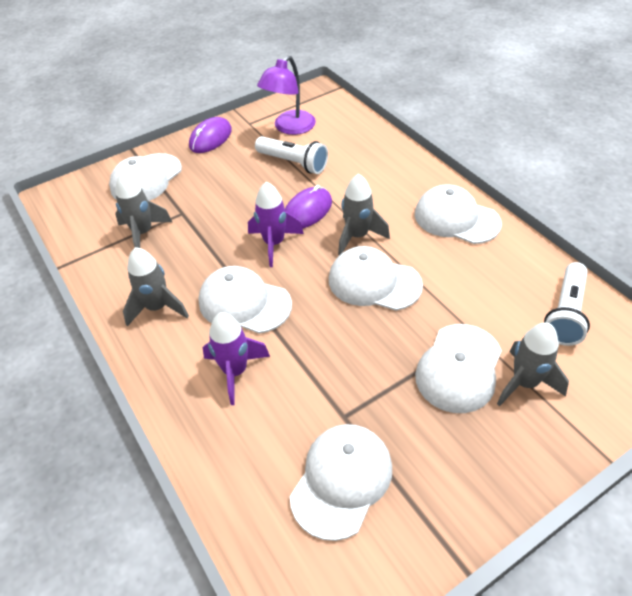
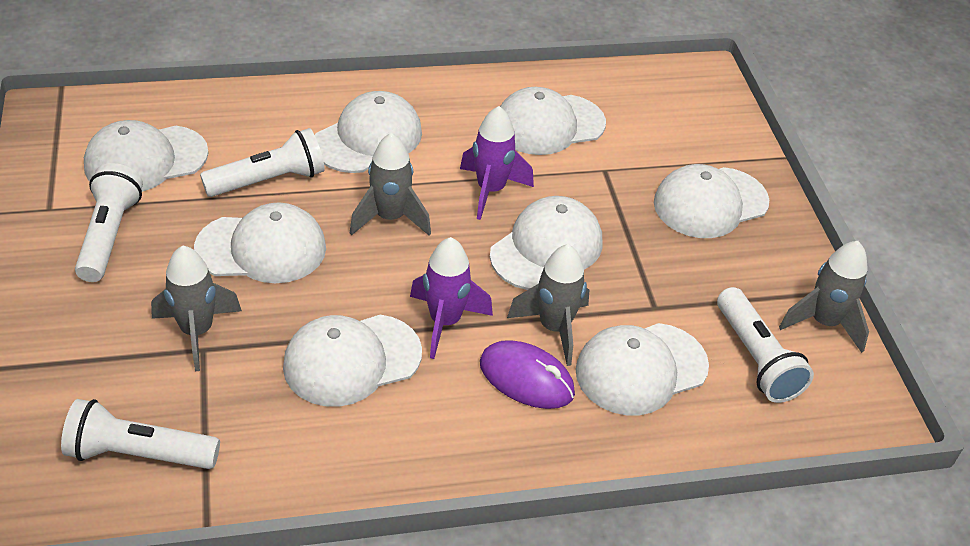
purple lamp: [257,56,316,135] = 1 -> none = 0
purple mouse: [189,117,232,153] [285,185,332,229] = 2 -> [480,340,575,409] = 1
white cap: [109,153,182,201] [198,266,292,334] [290,424,392,541] [329,246,423,311] [415,184,502,244] [415,324,502,413] = 6 -> [84,120,209,192] [194,202,326,283] [283,315,422,407] [315,91,422,173] [490,196,602,290] [500,87,606,155] [575,323,709,415] [654,164,769,238] = 8
white flashlight: [255,136,328,174] [544,262,590,346] = 2 -> [61,399,220,469] [75,163,143,282] [200,128,325,197] [717,287,814,403] = 4

